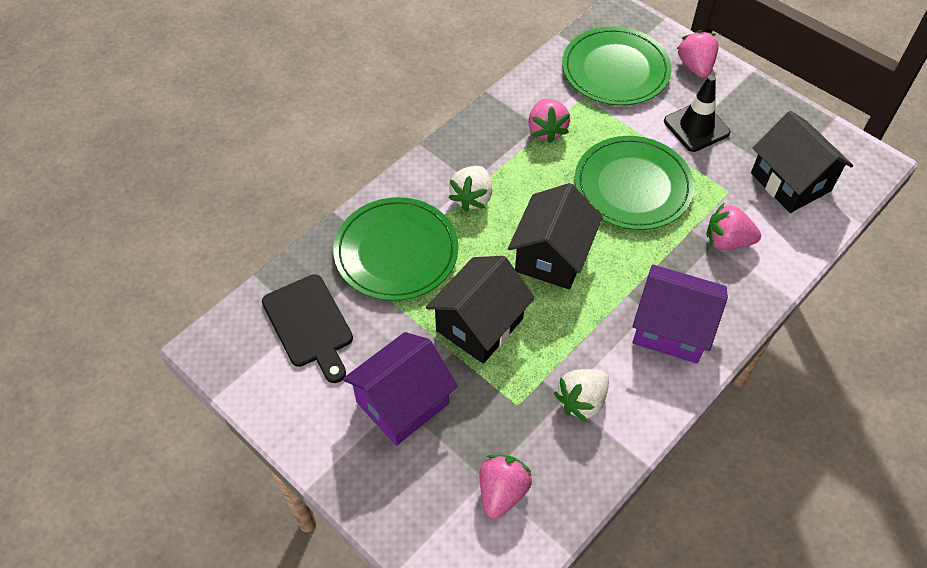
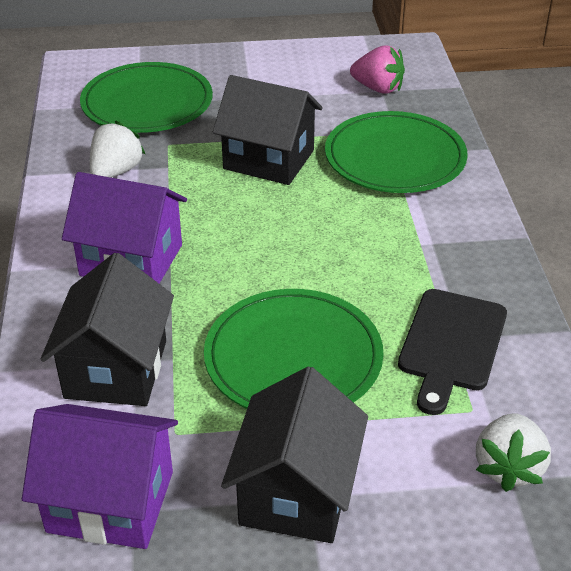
black traffic cone: [664,75,730,152] = 1 -> none = 0
pink strawberry: [480,455,532,519] [528,98,570,143] [677,30,719,78] [706,203,761,250] = 4 -> [350,46,405,94] = 1

